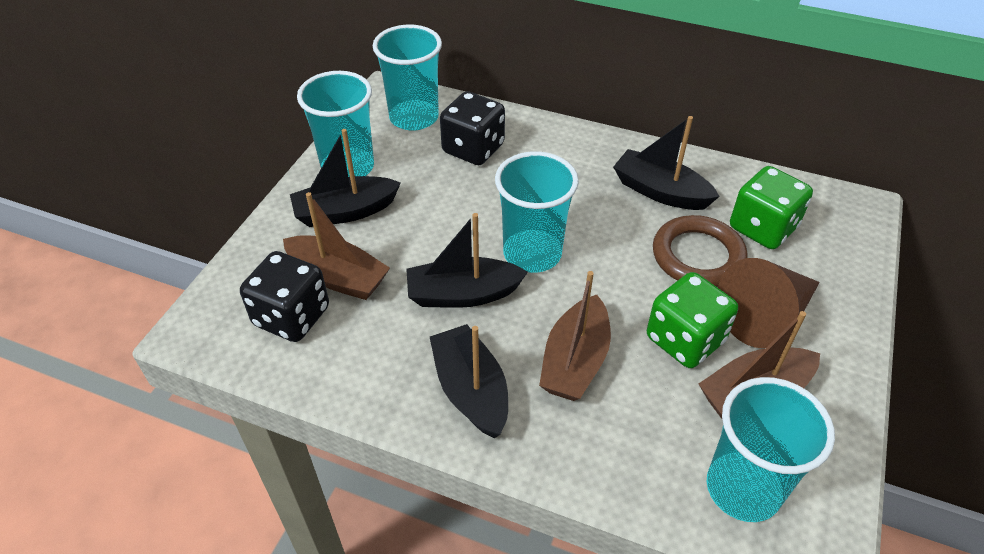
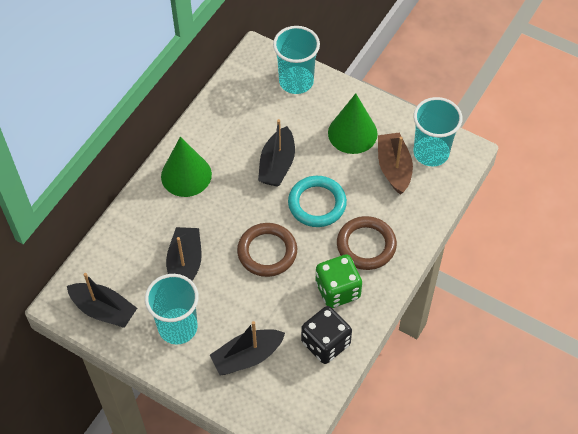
black dice: [240,251,329,342] [440,91,505,165] = 2 -> [301,306,352,364] = 1
brown boat: [283,192,390,300] [539,271,611,401] [699,311,820,419] = 3 -> [378,132,413,195] = 1
brown cone: [718,258,820,348] = 1 -> none = 0
brown ring: [653,215,748,287] = 1 -> [237,223,297,277] [337,216,397,270] = 2
green cone: none = 0 -> [161,137,212,197] [328,93,378,154] = 2
green dice: [647,272,738,368] [730,166,813,249] = 2 -> [316,254,362,308] = 1
turquoise cup: [297,71,374,177] [373,25,442,131] [495,151,579,273] [707,377,835,522] = 4 -> [145,274,199,344] [273,26,320,94] [413,97,462,167] = 3
turquoise ring: none = 0 -> [288,176,347,227] = 1

